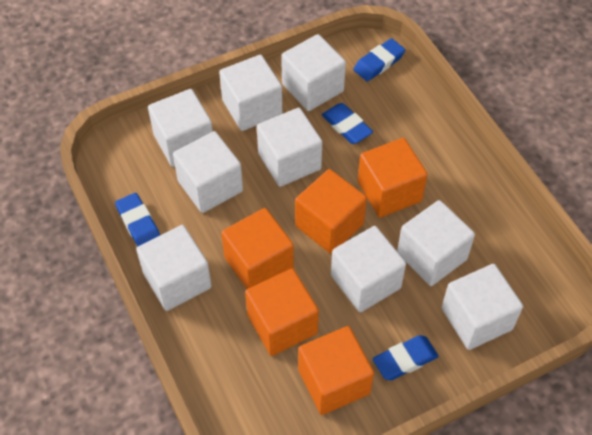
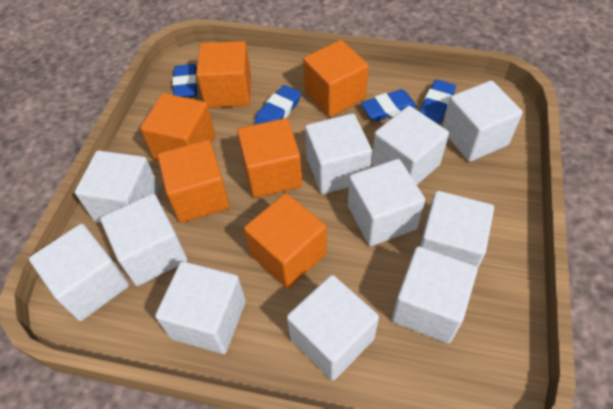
orange cube: [221,208,294,289] [245,269,319,356] [295,169,367,254] [298,326,374,415] [358,138,428,218] = 5 -> [140,93,215,161] [158,140,230,223] [196,41,251,108] [237,118,302,198] [244,193,327,289] [303,40,369,117] = 6
white cube: [136,225,212,311] [148,89,213,167] [173,131,243,213] [219,55,282,131] [257,108,322,187] [281,34,346,111] [331,226,406,312] [397,200,475,286] [441,264,523,350] = 9 -> [29,224,129,321] [75,150,159,223] [100,194,187,286] [155,261,246,354] [287,275,379,380] [305,113,372,194] [348,159,425,246] [371,106,449,185] [392,246,478,343] [420,191,494,268] [442,80,523,162] = 11

